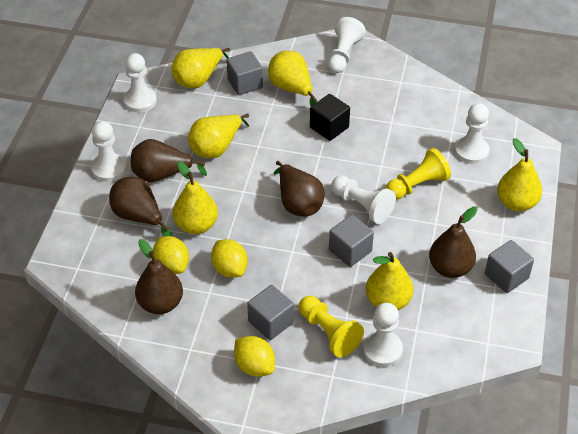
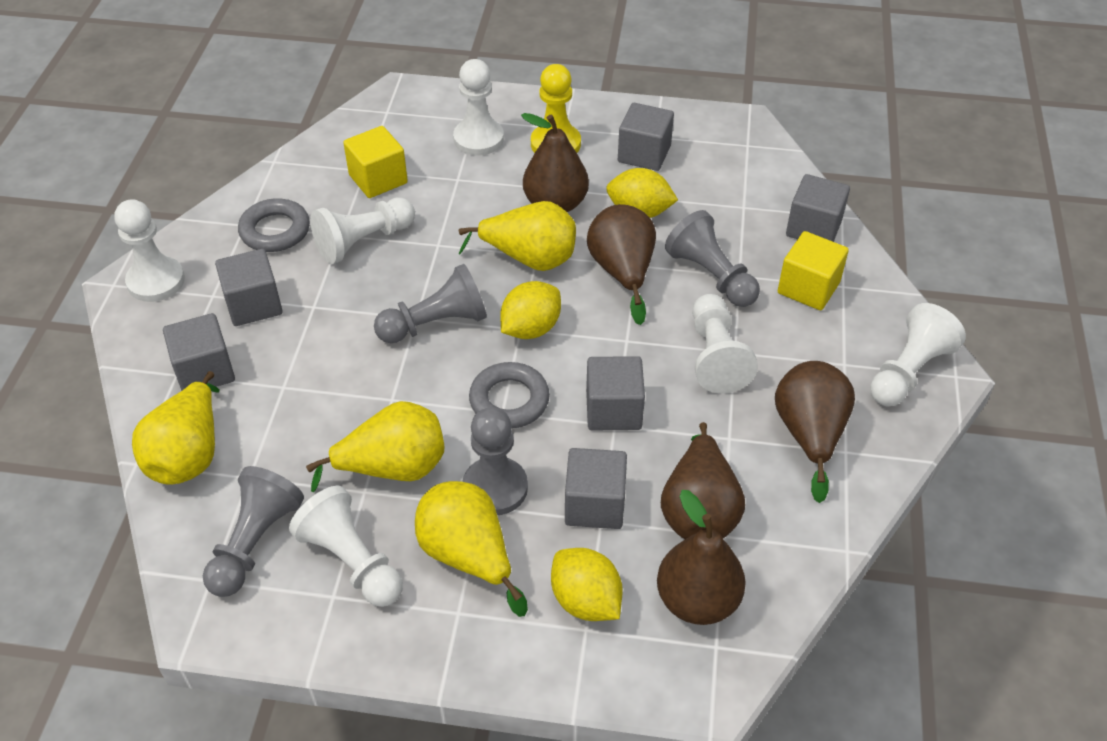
black cube: [310,94,350,141] = 1 -> none = 0
grey cube: [226,51,263,95] [247,285,294,340] [329,215,374,267] [485,240,534,293] = 4 -> [163,313,235,391] [215,249,283,326] [565,448,627,529] [586,356,645,430] [618,103,674,171] [786,174,850,242] = 6
grey pawn: none = 0 -> [203,466,304,597] [374,264,487,343] [462,407,528,515] [665,210,760,307] = 4
grey ring: none = 0 -> [238,198,310,252] [469,362,550,428] = 2
yellow cube: none = 0 -> [343,126,408,198] [778,231,849,310] = 2
yellow pawn: [299,296,364,357] [386,148,451,200] = 2 -> [531,64,581,153] = 1
yellow pear: [171,48,230,88] [173,161,218,234] [188,113,249,158] [268,51,317,106] [366,252,413,310] [497,138,542,211] = 6 -> [132,371,220,485] [306,401,444,492] [415,481,528,617] [459,201,576,271] = 4

